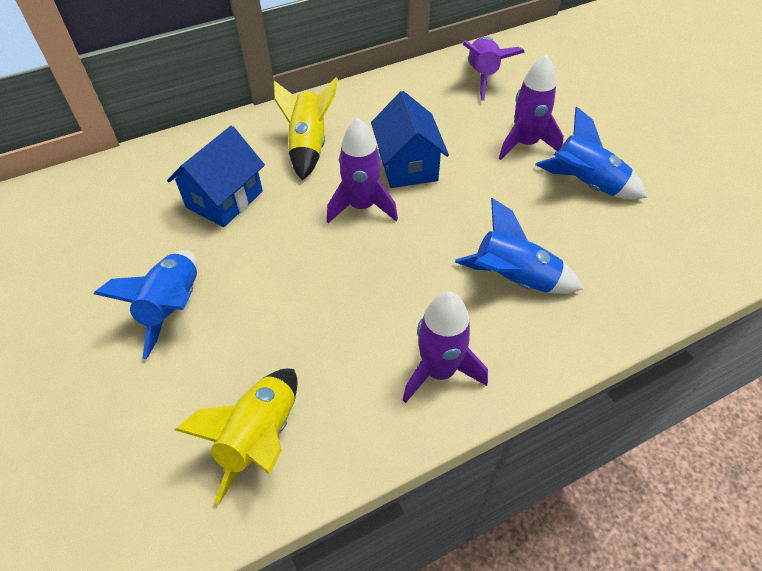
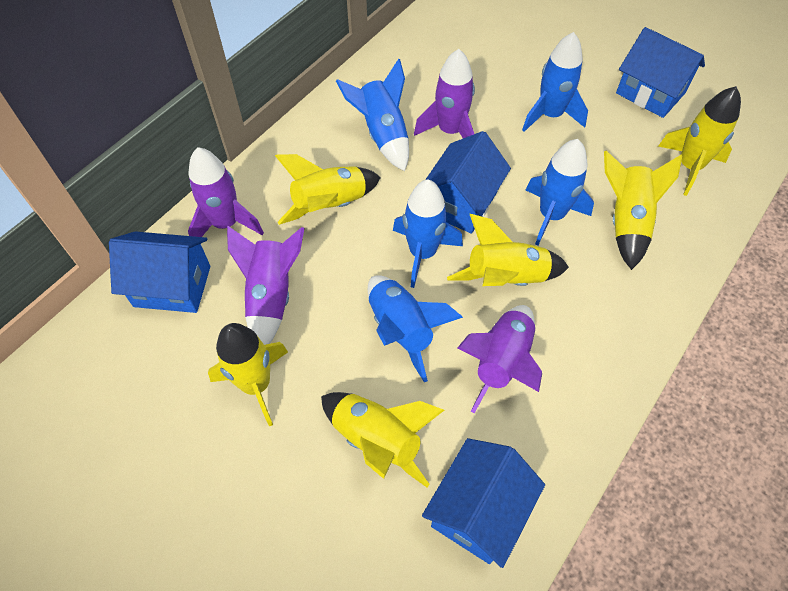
blue house: [167,126,265,227] [371,91,449,188] = 2 -> [109,231,210,313] [422,438,545,568] [425,131,511,234] [616,27,705,118] = 4
blue rocket: [94,250,197,359] [455,198,583,294] [535,106,647,199] = 3 -> [336,59,409,171] [368,275,463,382] [393,179,463,288] [522,32,588,132] [526,139,594,245] = 5
yellow rocket: [175,369,298,505] [274,77,338,181] = 2 -> [208,323,288,426] [275,154,381,225] [321,392,444,487] [447,214,569,286] [604,150,682,270] [658,86,741,196] = 6

